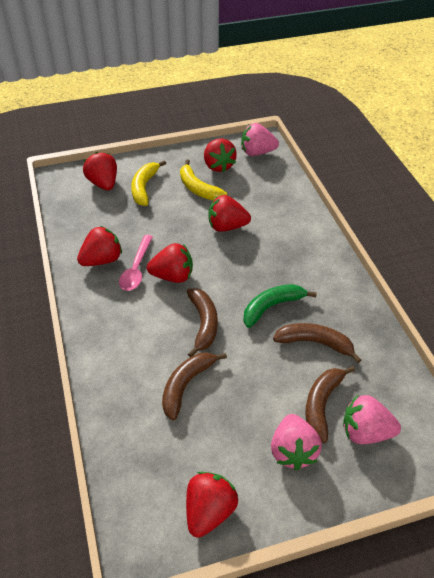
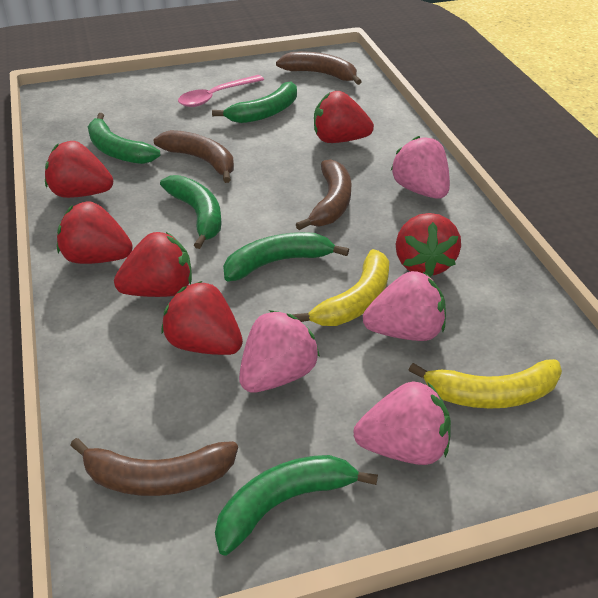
green banana: [243,284,317,328] = 1 -> [88,113,160,164] [160,175,222,249] [212,82,297,123] [215,455,378,556] [223,232,349,282] = 5
pink strawberry: [241,123,279,156] [271,414,322,470] [343,394,401,444] = 3 -> [239,310,320,393] [353,382,451,465] [363,271,446,341] [390,136,450,199] = 4

